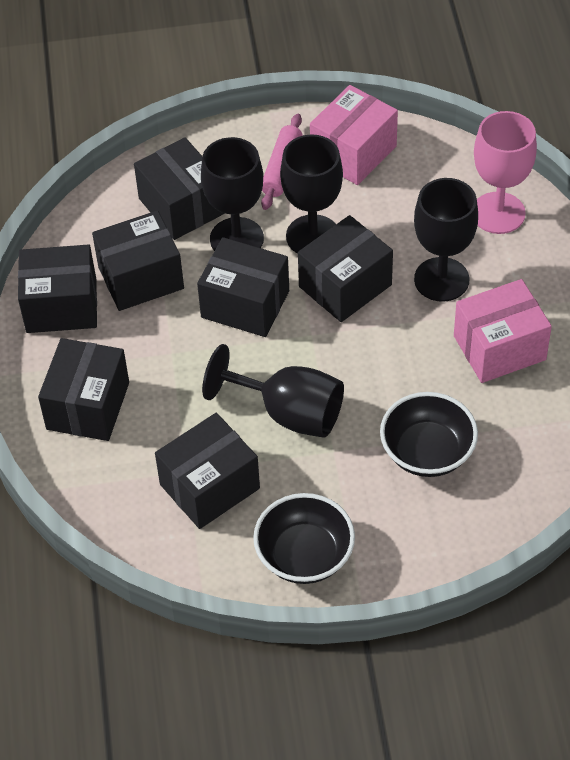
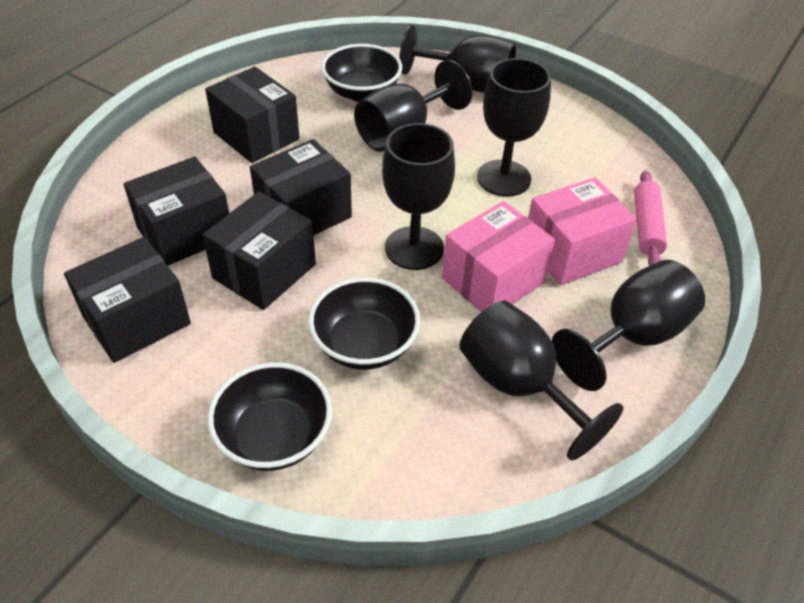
black bowl: [253,493,355,584] [380,392,478,477] = 2 -> [208,362,332,471] [308,277,420,370] [321,44,402,102] = 3
black box: [18,245,97,333] [38,338,129,441] [92,211,184,311] [134,137,225,240] [155,413,260,529] [197,237,289,337] [298,215,393,322] = 7 -> [64,237,191,363] [123,157,229,266] [202,192,316,310] [205,67,300,163] [250,139,352,236] = 5
black goblet: [201,137,264,251] [202,344,344,438] [280,134,343,254] [414,178,478,302] = 4 -> [354,60,473,152] [382,123,455,270] [399,25,516,93] [459,301,623,460] [477,58,551,197] [552,260,705,391] = 6
pink goblet: [474,111,537,234] = 1 -> none = 0

